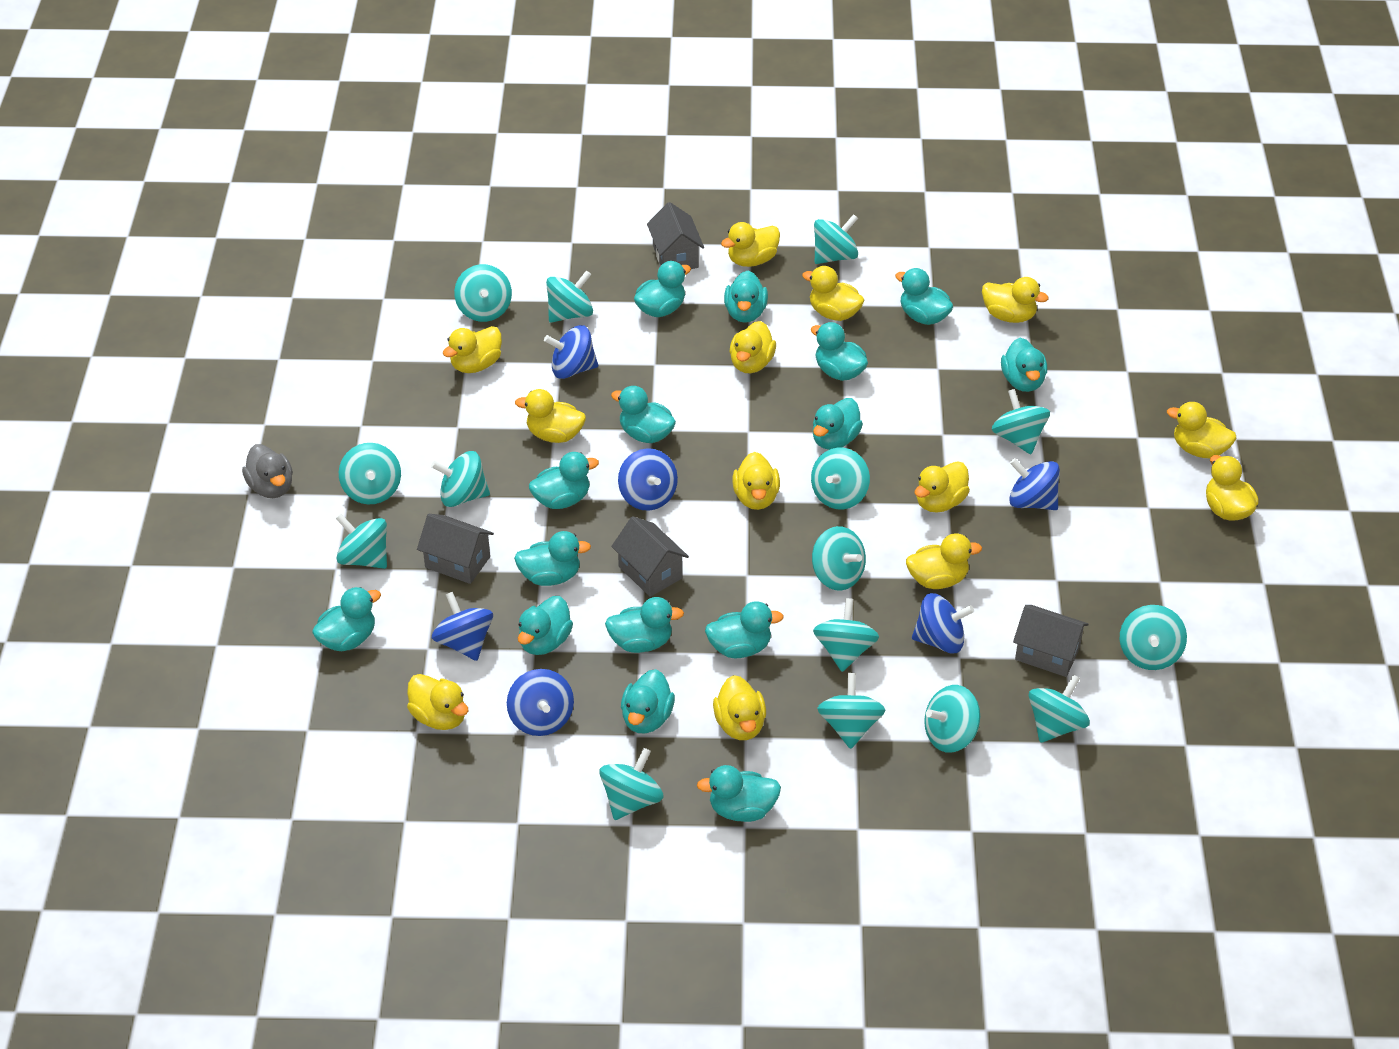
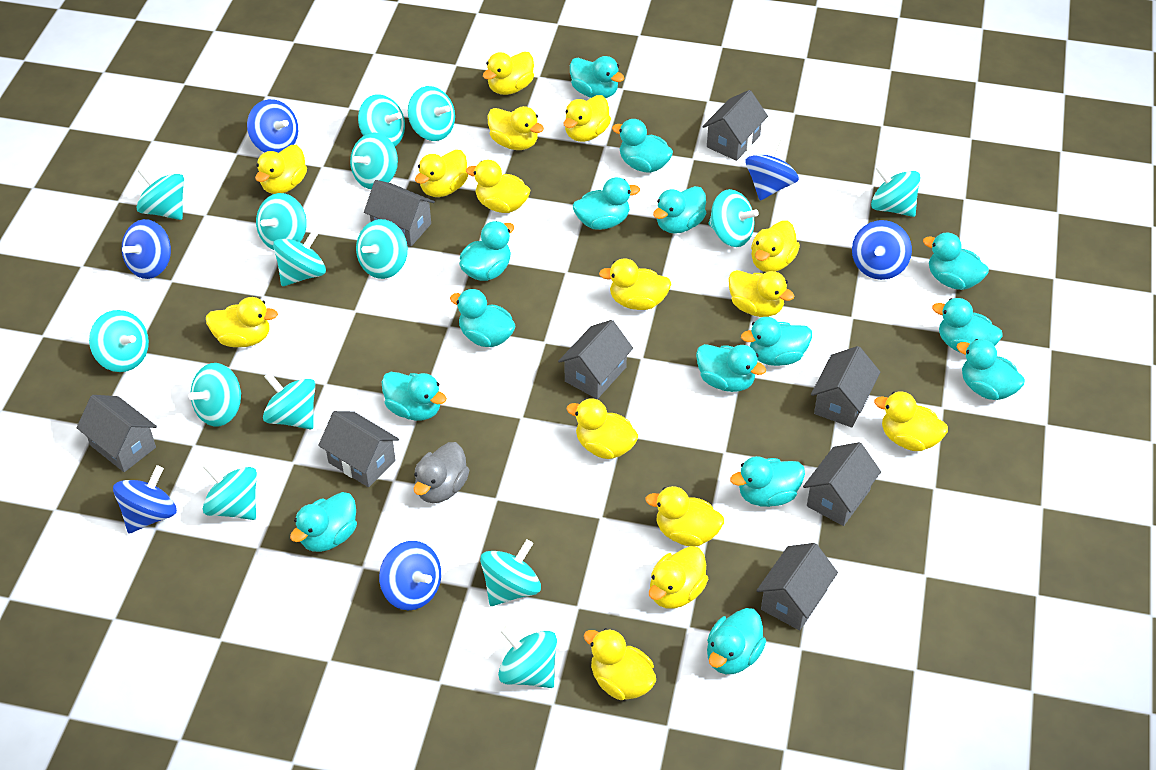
grey house: [417,514,494,584] [611,516,689,597] [647,202,704,269] [1013,605,1089,677] = 4 -> [76,395,157,472] [318,411,399,487] [364,180,435,246] [558,320,633,399] [702,90,768,161] [756,543,838,630] [803,442,881,526] [811,346,880,428] = 8
yellow duck: [407,674,469,730] [443,326,502,373] [515,389,586,443] [713,675,766,740] [721,222,780,267] [730,321,776,373] [732,452,780,510] [802,266,864,321] [906,533,982,589] [914,461,970,513] [982,277,1049,323] [1167,402,1236,458] [1206,455,1259,521] = 13 -> [206,297,278,347] [255,145,307,194] [415,149,468,197] [466,160,531,213] [483,51,534,95] [487,106,544,150] [564,95,611,142] [566,399,639,459] [584,628,656,700] [599,258,672,310] [645,486,724,547] [649,546,708,609] [728,270,794,317] [751,221,800,272] [874,391,948,451] = 15

